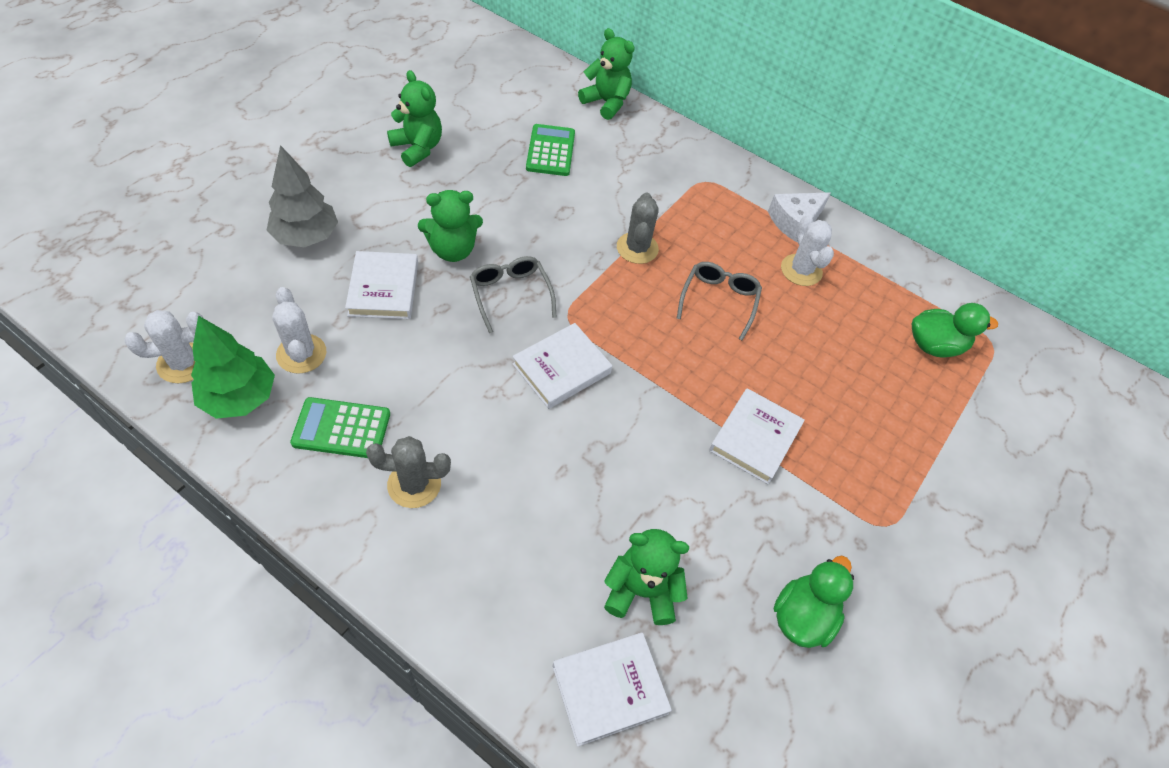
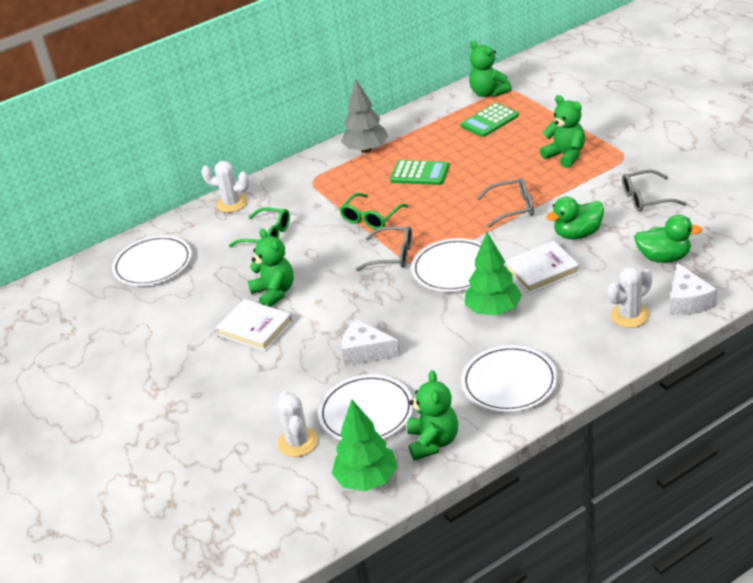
green glasses: none = 0 -> [229,208,290,247] [339,193,408,229] = 2
green tree: [191,315,275,419] = 1 -> [332,399,398,491] [465,232,522,315] = 2
grey cactus: [366,436,451,508] [617,192,659,264] = 2 -> none = 0
grey glasses: [470,256,557,333] [677,262,762,341] = 2 -> [356,226,412,271] [477,178,534,228] [622,169,687,212] = 3
white book: [345,251,418,319] [512,323,612,409] [552,633,672,747] [709,388,805,484] = 4 -> [216,299,293,352] [504,241,580,294] = 2
white cheese: [768,192,831,243] = 1 -> [342,319,400,366] [670,263,717,315] = 2
white plate: none = 0 -> [112,236,192,286] [318,374,414,440] [411,238,482,292] [461,345,558,412] = 4

